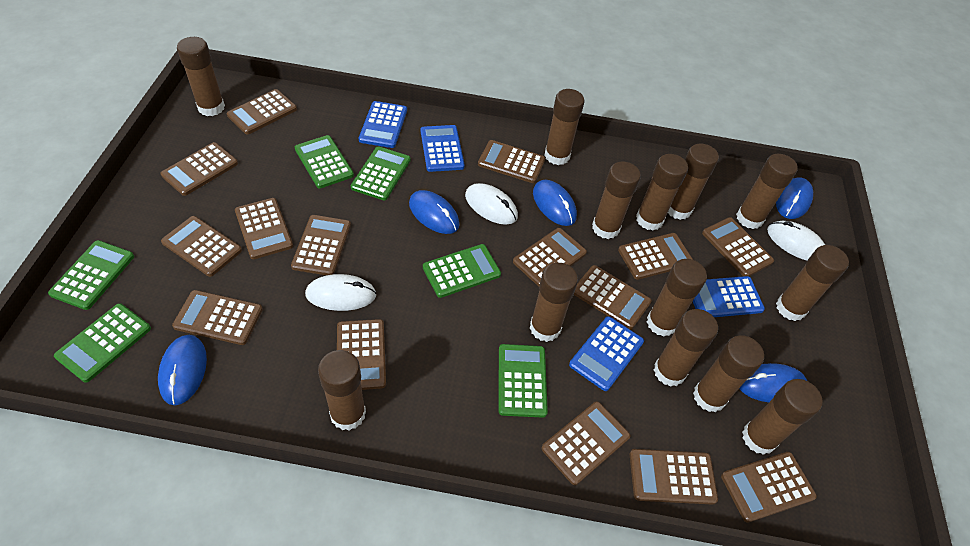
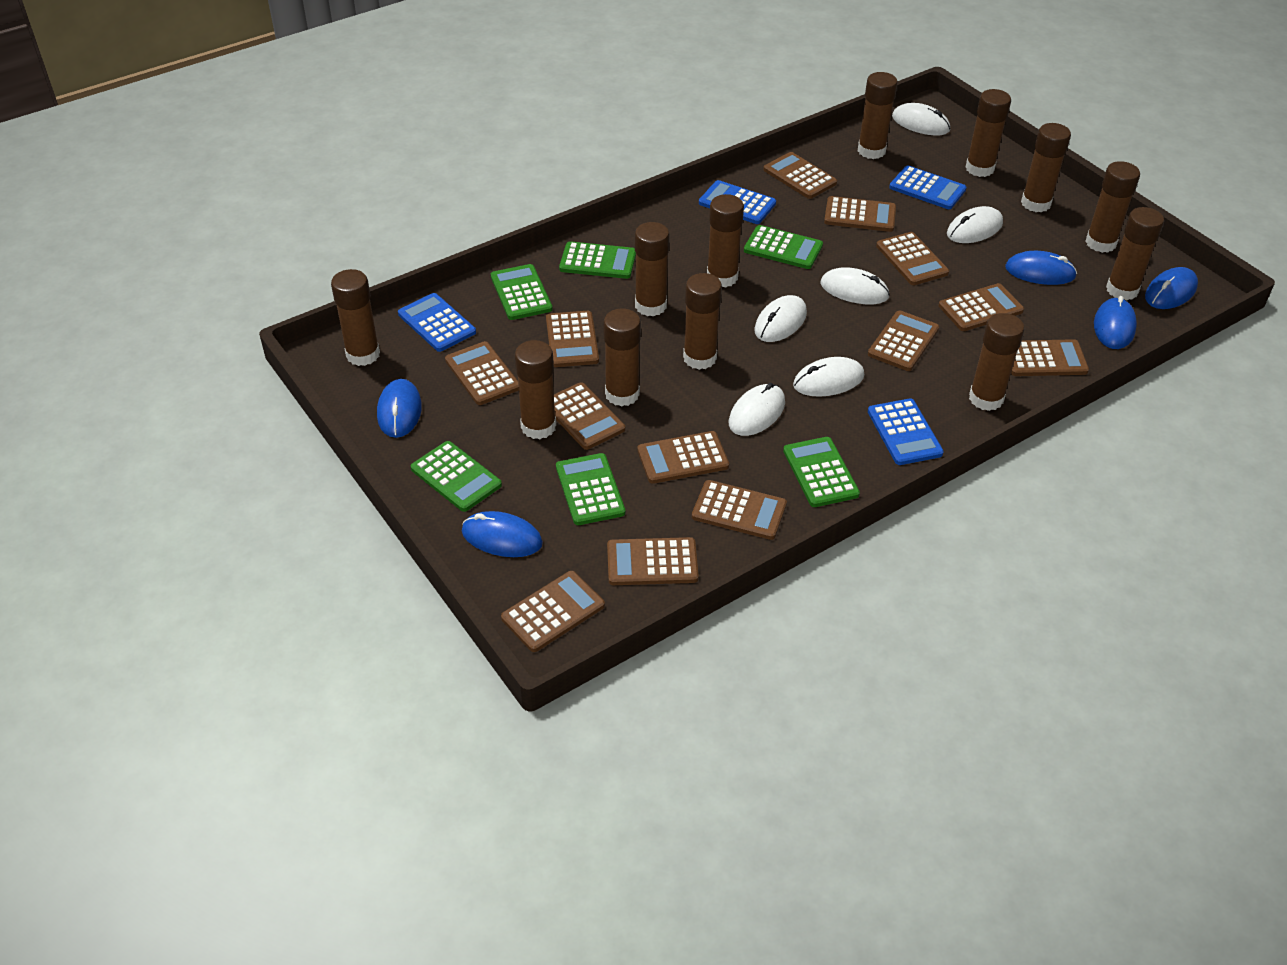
brown calculator: [161,142,238,196] [161,216,242,277] [172,290,263,345] [227,89,297,134] [235,198,293,259] [291,215,351,275] [337,319,386,390] [478,140,545,183] [513,228,587,286] [541,402,630,485] [574,265,652,329] [618,233,693,280] [630,449,718,505] [702,217,774,276] [721,452,817,523] = 15 -> [445,341,519,405] [501,571,605,652] [546,311,599,367] [554,382,625,450] [607,537,699,585] [637,431,729,484] [692,480,787,540] [763,152,837,199] [824,196,896,232] [868,310,939,371] [876,232,949,285] [938,283,1024,331] [1011,339,1089,376] = 13
brown glue stick: [177,37,225,116] [318,350,366,431] [530,263,578,342] [544,89,585,165] [592,161,641,239] [636,154,688,231] [647,259,707,337] [654,309,718,387] [668,143,719,220] [693,335,764,412] [736,154,798,229] [742,379,823,455] [776,245,849,321] = 13 -> [331,269,380,366] [515,340,556,439] [603,308,641,407] [635,222,670,316] [683,273,722,370] [707,194,744,288] [858,72,898,159] [966,89,1011,177] [969,313,1024,411] [1021,123,1071,212] [1085,161,1140,253] [1106,207,1164,300] = 12
white mouse: [305,274,376,311] [465,183,518,225] [767,221,825,261] = 3 -> [729,383,785,436] [754,295,807,342] [793,357,864,397] [820,267,890,304] [892,103,950,136] [947,206,1003,243] = 6

